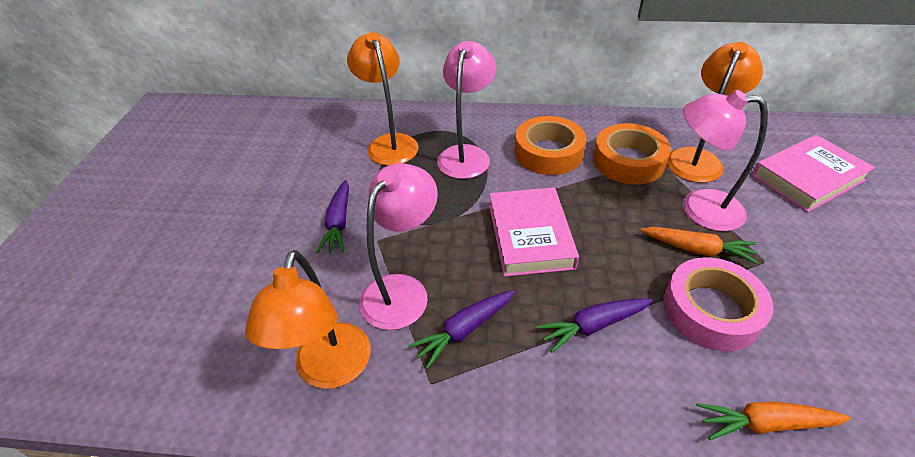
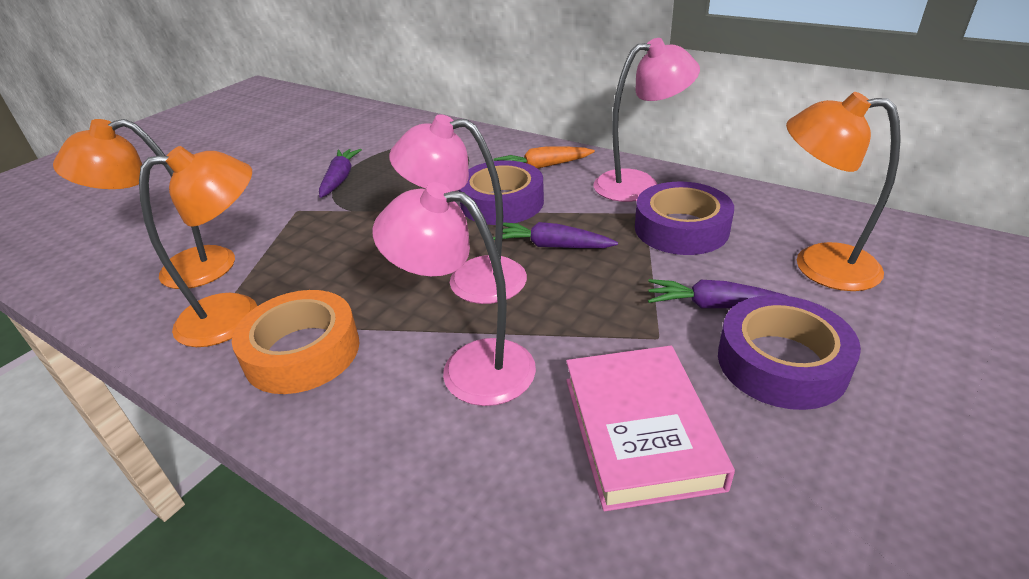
orange carrot: [640,227,759,264] [697,401,851,440] = 2 -> [494,146,595,169] = 1
orange tape: [515,116,586,175] [593,123,671,185] = 2 -> [232,290,359,394] = 1
pink book: [489,187,579,277] [752,135,875,213] = 2 -> [566,345,735,511] = 1
pink tape: [663,257,773,351] = 1 -> none = 0
purple tape: none = 0 -> [458,160,544,225] [635,182,734,255] [718,295,861,410] = 3

